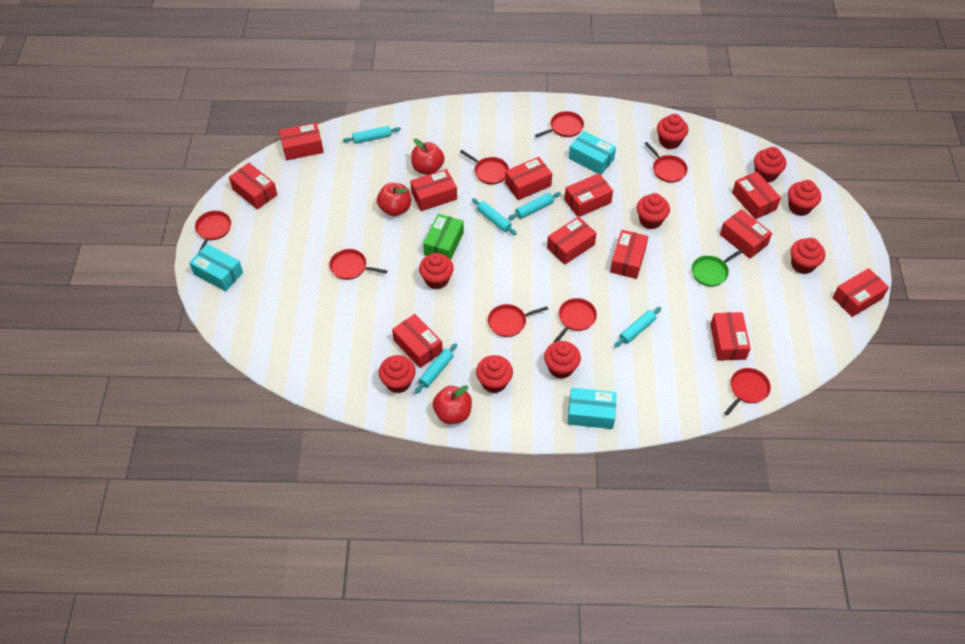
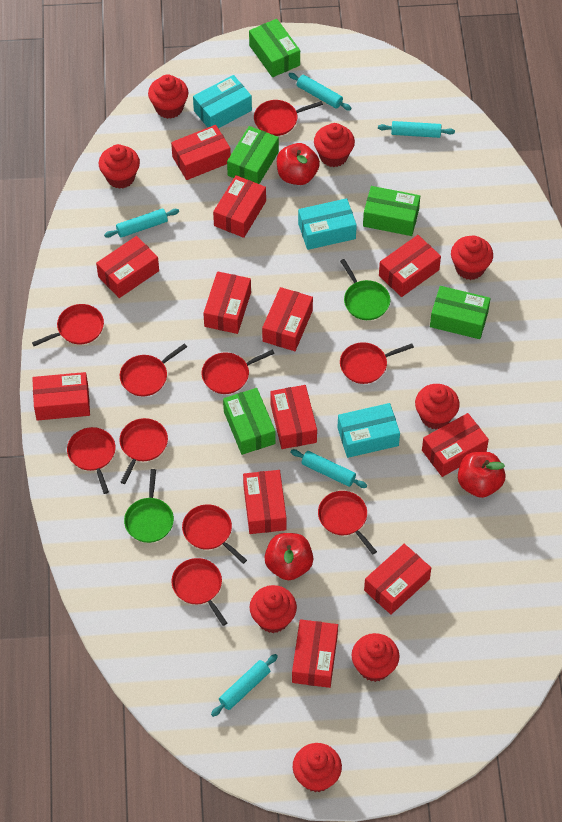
green box: [423,214,464,260] = 1 -> [223,388,276,455] [227,126,279,184] [249,19,300,77] [363,186,420,236] [430,286,491,339] = 5
green pan: [692,249,743,287] = 1 -> [124,469,174,543] [340,259,390,320] = 2
red cupcake: [379,355,416,393] [419,253,454,289] [476,355,513,393] [544,341,581,379] [637,193,670,229] [657,114,688,149] [754,147,786,183] [788,180,821,216] [791,238,825,274] = 9 -> [99,144,140,189] [148,74,189,119] [250,585,297,633] [293,743,342,792] [314,123,355,167] [352,633,399,682] [415,384,460,429] [451,236,493,280] = 8
red pan: [195,211,231,251] [329,249,388,280] [460,150,509,185] [488,304,548,337] [535,111,584,138] [553,298,597,342] [644,142,688,183] [724,368,771,415] = 8 -> [32,304,104,346] [67,427,116,494] [119,418,168,484] [120,343,187,397] [171,558,227,626] [182,504,247,564] [202,350,275,394] [254,100,323,136] [318,491,377,554] [340,342,414,384] = 10

